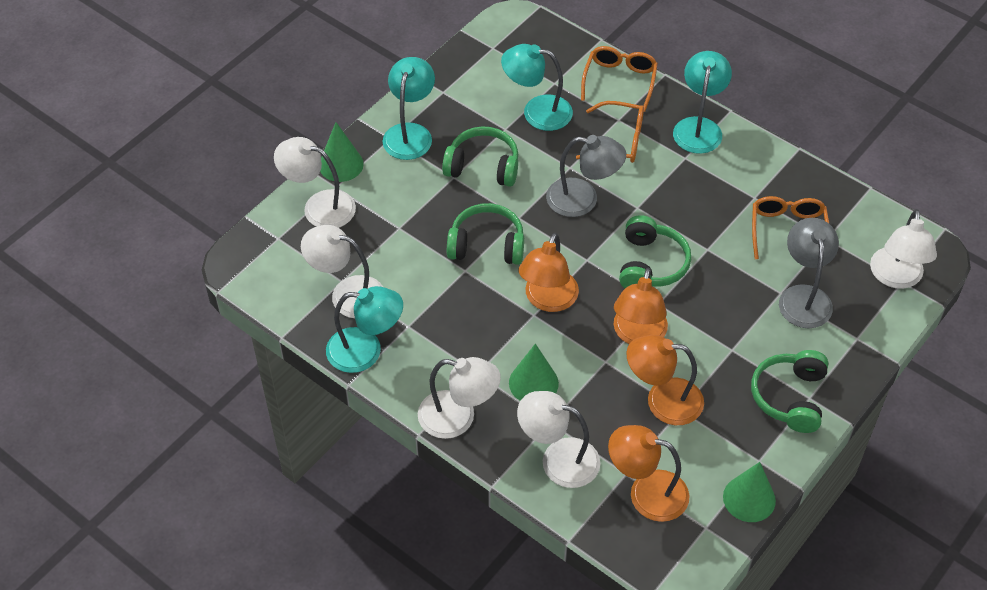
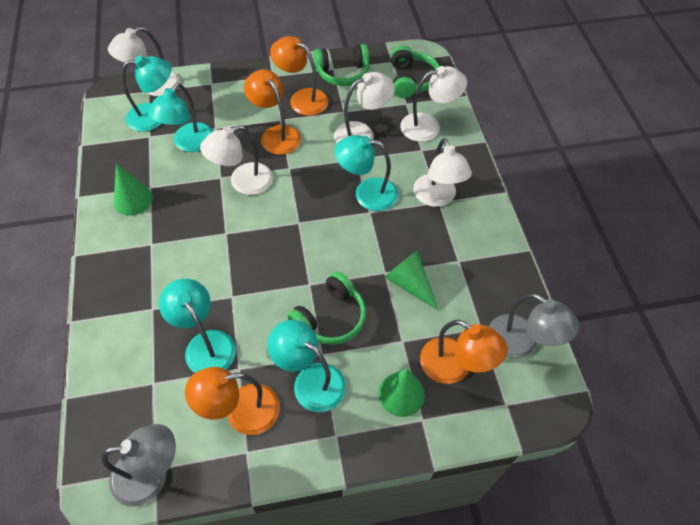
green headphones: [442,126,518,187] [447,203,524,265] [619,215,691,288] [751,350,828,433] = 4 -> [287,271,366,345] [314,44,369,86] [391,45,440,98] = 3
orange glasses: [576,101,644,163] [581,46,658,112] [752,196,829,259] = 3 -> none = 0
turquoise lamp: [326,286,403,373] [383,57,435,160] [501,44,573,131] [673,51,732,154] = 4 -> [122,56,172,132] [148,83,213,152] [159,278,236,373] [267,320,346,412] [334,135,398,211] = 5

